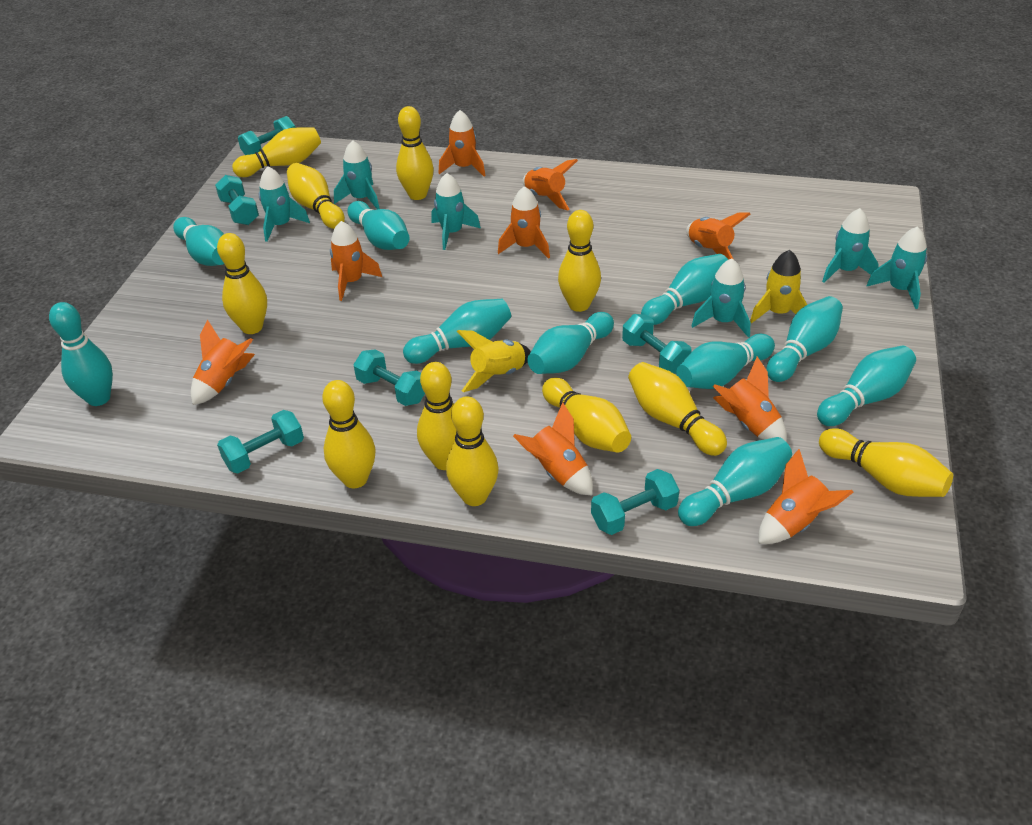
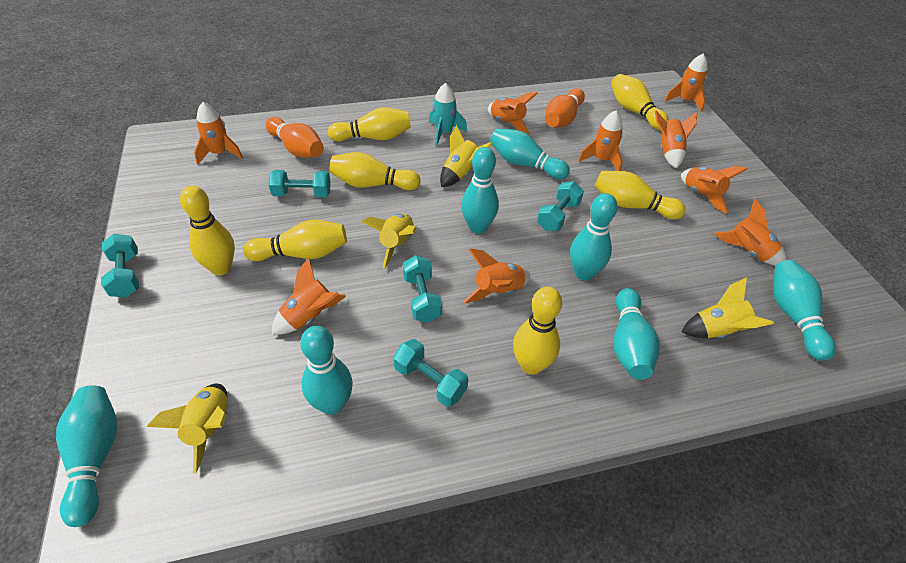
orange bowling pin: none = 0 -> [265,117,324,158] [545,88,585,128] = 2
turquoise bowling pin: [49,302,113,406] [173,217,224,266] [348,201,410,250] [403,299,511,364] [527,312,614,374] [641,254,728,325] [676,334,775,389] [678,437,792,526] [766,296,843,382] [817,346,916,426] = 10 -> [56,386,118,527] [300,326,353,415] [461,147,499,234] [490,128,570,179] [570,193,617,280] [613,288,660,380] [773,260,836,361] = 7
turquoise dumbbell: [215,175,259,225] [217,410,304,473] [238,116,296,155] [353,349,425,406] [591,469,679,535] [622,314,692,374] = 6 -> [101,234,139,298] [269,170,331,197] [393,339,468,407] [403,255,442,322] [537,181,584,231] = 5
turquoise rocket: [259,167,310,242] [334,140,380,209] [431,173,481,250] [692,258,750,338] [822,208,879,283] [867,226,927,309] = 6 -> [429,83,467,146] = 1
yellow bowling pin: [217,233,267,334] [232,127,321,177] [287,163,345,229] [322,380,376,488] [396,106,434,200] [417,362,457,470] [446,396,499,506] [542,378,631,453] [558,210,601,312] [628,362,727,456] [819,428,953,497] = 11 -> [180,185,235,275] [243,220,347,261] [328,107,411,142] [329,152,421,190] [513,286,562,375] [594,171,686,220] [611,74,669,130] = 7
yellow rocket: [457,330,531,392] [750,250,807,323] = 2 -> [147,384,228,473] [362,213,416,269] [440,125,493,187] [682,277,774,338] = 4

